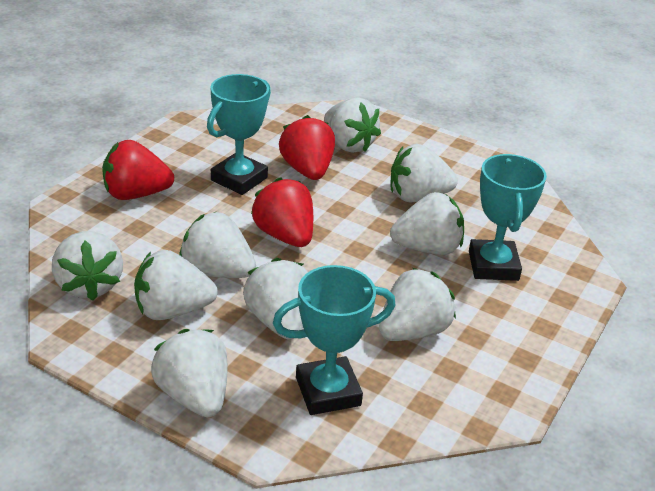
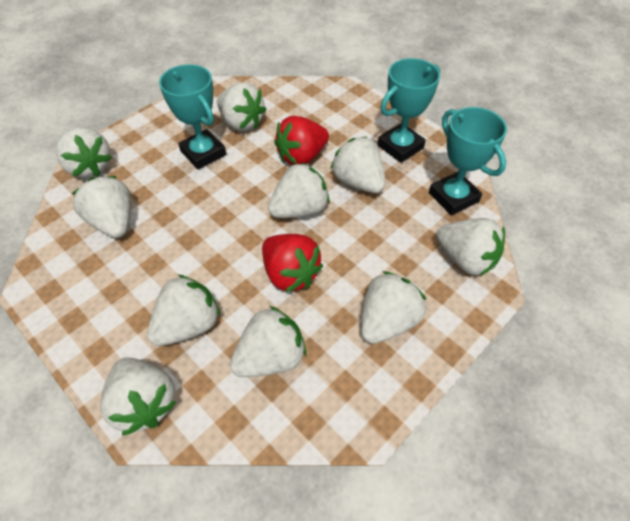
red strawberry: [102,140,174,200] [251,177,313,247] [279,115,335,180] = 3 -> [262,234,323,293] [274,116,329,165] = 2
white strawberry: [52,231,123,301] [134,250,218,320] [151,329,227,417] [179,212,256,278] [243,258,308,339] [324,97,381,153] [379,268,456,341] [390,144,458,202] [390,192,464,255] = 9 -> [56,127,112,178] [72,176,131,238] [101,357,177,436] [147,274,221,346] [217,83,267,131] [230,306,306,377] [268,162,330,218] [331,137,386,193] [361,271,426,344] [436,218,505,276] = 10

